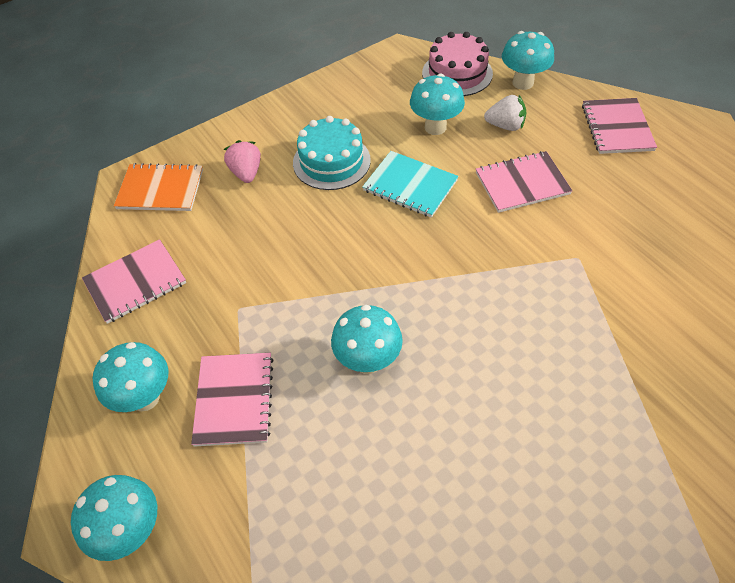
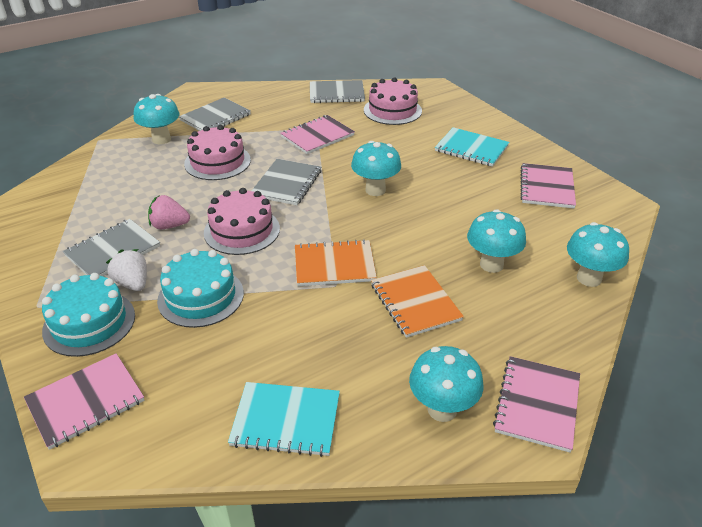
grey notebook: none = 0 -> [63,219,160,276] [179,98,251,131] [252,159,321,205] [310,80,365,103] = 4
orange notebook: [114,163,203,211] = 1 -> [295,239,377,286] [371,265,464,338] = 2
pink cake: [422,32,493,96] = 1 -> [184,125,251,180] [204,188,280,255] [364,77,422,125] = 3
turquoise cake: [293,116,371,190] = 1 -> [42,273,135,357] [157,249,244,328] = 2
turquoise notebook: [362,151,459,218] = 1 -> [228,382,340,457] [435,127,509,167] = 2

